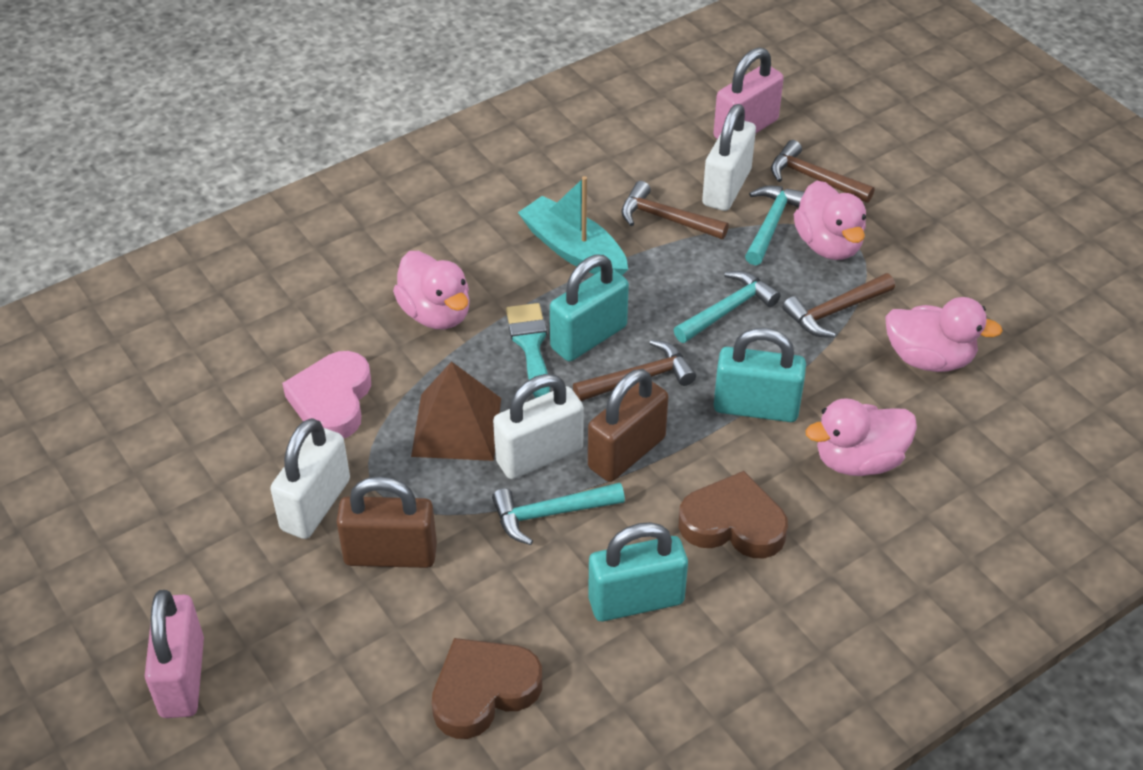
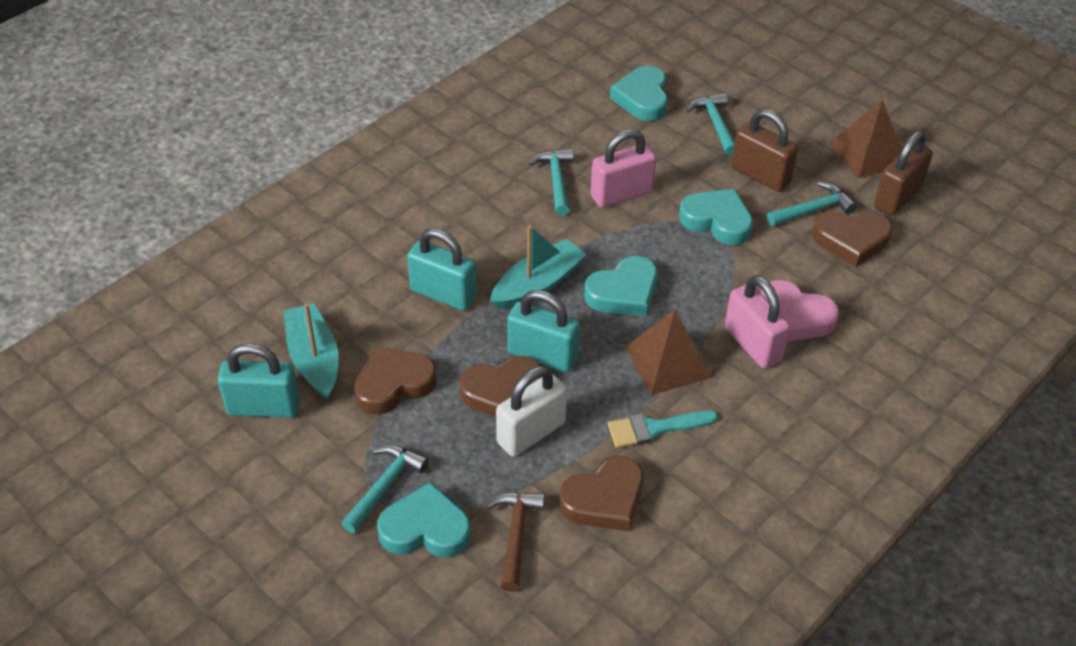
brown hammer: [573,340,696,401] [622,181,729,239] [771,140,875,203] [783,273,895,338] = 4 -> [486,492,545,592] = 1
brown heart: [432,638,542,739] [679,471,788,558] = 2 -> [354,347,437,415] [460,356,541,417] [560,456,643,531] [813,211,892,267] = 4
brown pyramid: [411,361,501,461] = 1 -> [625,310,712,395] [830,100,902,179] = 2
pink duck: [393,251,470,329] [794,180,866,260] [805,398,917,476] [885,297,1003,372] = 4 -> none = 0
turquoise boat: [518,176,628,275] = 1 -> [284,303,339,399] [490,225,587,310] = 2
turquoise hammer: [492,482,625,545] [674,271,781,343] [745,186,804,265] = 3 -> [341,445,429,533] [529,148,574,216] [687,93,735,156] [767,182,857,226] = 4
turquoise heart: none = 0 -> [377,482,471,558] [584,256,657,317] [610,66,668,121] [679,189,753,245] = 4
white padlock: [270,418,350,539] [493,374,584,479] [702,104,756,211] = 3 -> [496,366,567,457] = 1

